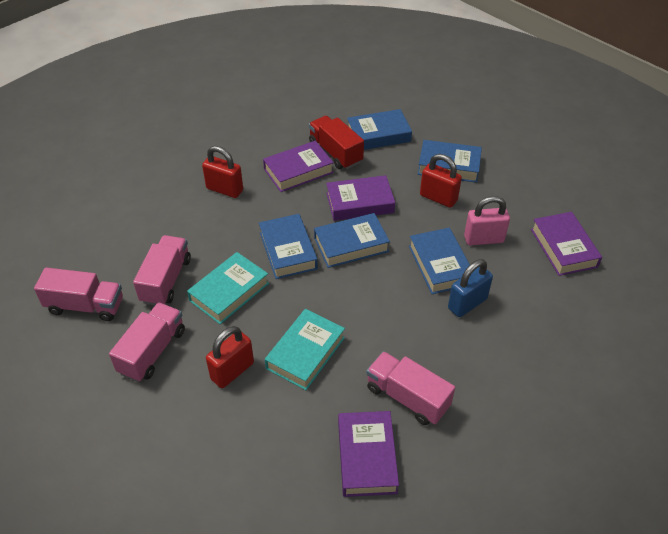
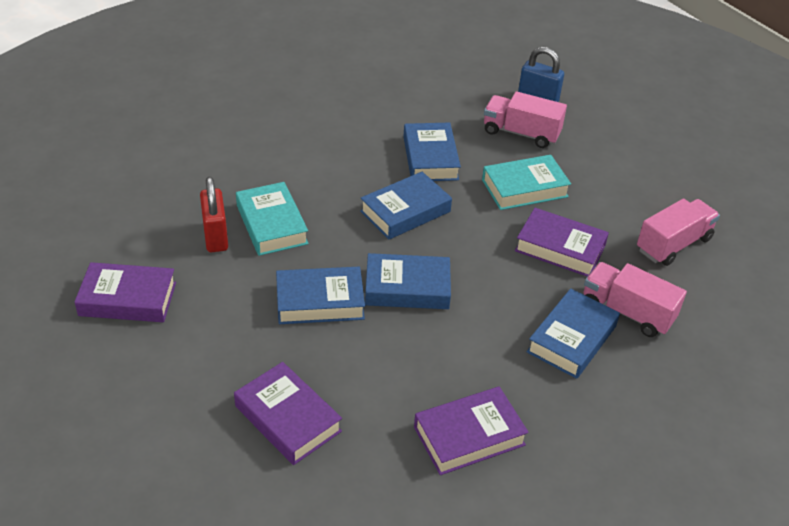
pink padlock: [464,196,510,245] = 1 -> none = 0
pink truck: [34,268,123,321] [109,302,185,382] [133,235,191,305] [366,351,455,425] = 4 -> [484,91,567,148] [584,262,687,337] [637,199,720,266] = 3
red padlock: [202,146,243,198] [206,326,254,388] [420,154,462,208] = 3 -> [200,177,228,252] = 1
red truck: [309,116,364,169] = 1 -> none = 0

